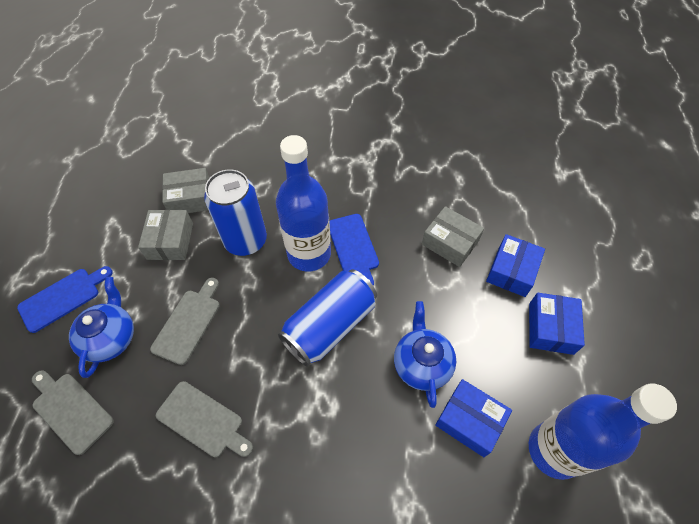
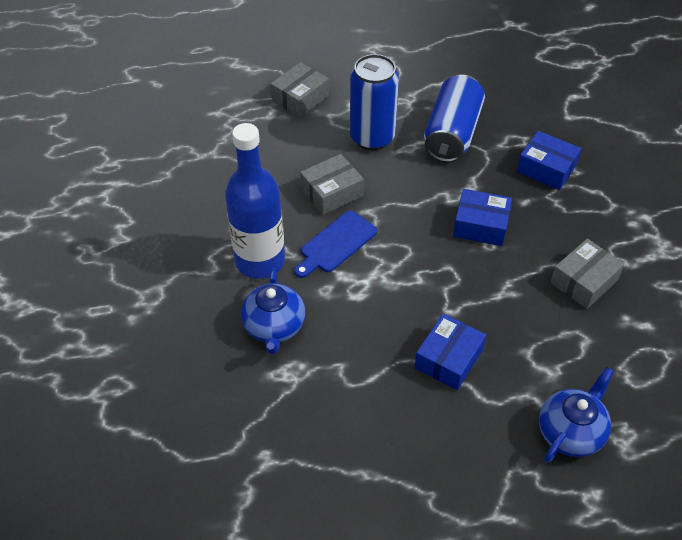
blue bottle: [276,135,331,271] [529,384,677,480] = 2 -> [225,123,285,278] = 1
blue cutting board: [17,266,113,333] [329,214,379,286] = 2 -> [294,211,377,278] = 1
grey cutting board: [32,370,114,455] [150,277,220,365] [156,381,253,458] = 3 -> none = 0

